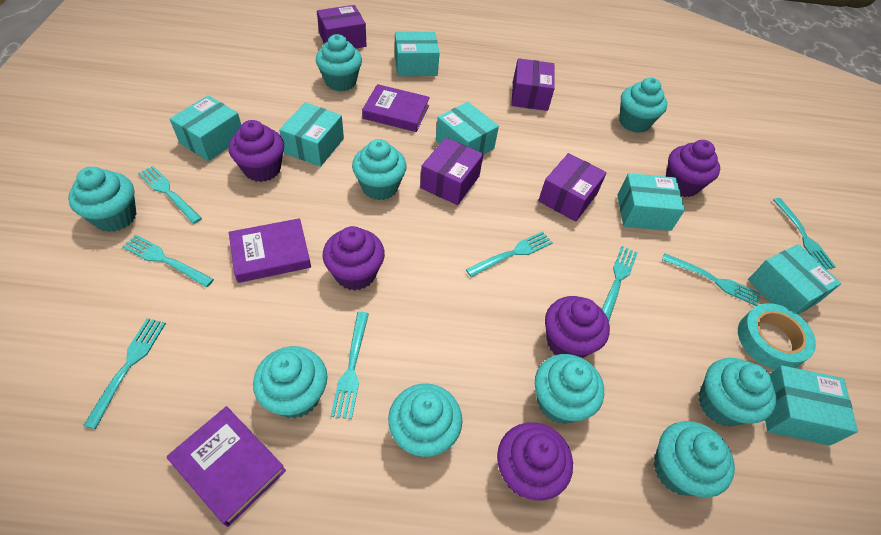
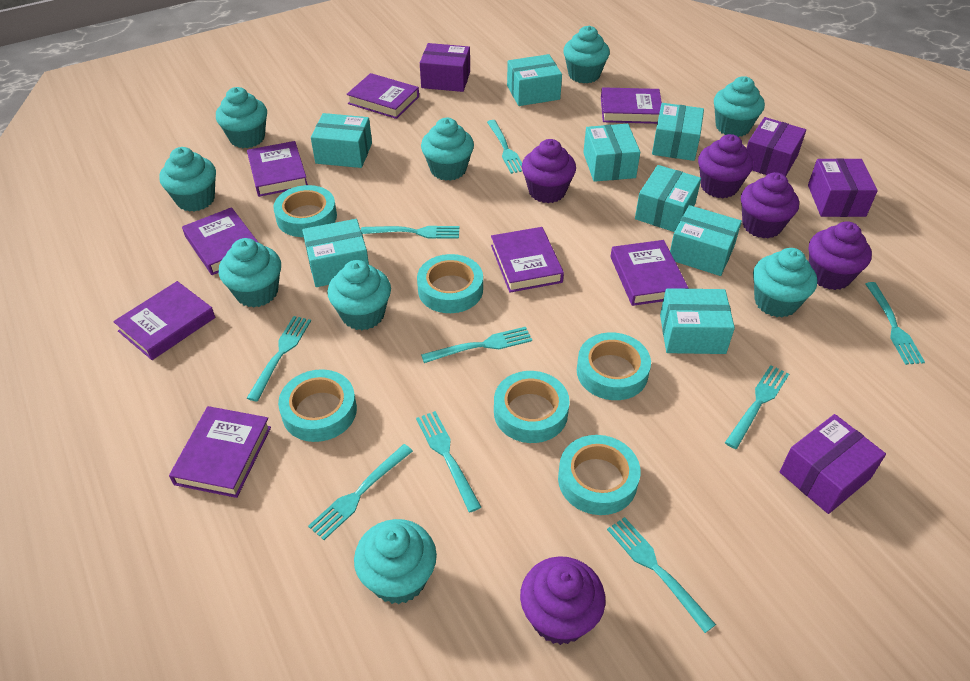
purple book: [167,406,286,527] [229,218,311,283] [362,84,430,132] = 3 -> [113,281,215,360] [169,406,271,498] [182,207,259,275] [247,141,308,197] [346,73,419,119] [491,227,564,293] [601,87,662,124] [611,240,688,306] = 8
turquoise box: [170,95,241,161] [279,102,344,167] [395,32,440,76] [436,102,499,155] [617,173,685,231] [748,244,841,314] [765,365,858,446] = 7 -> [302,219,369,287] [311,113,372,168] [507,54,562,106] [583,124,640,182] [635,165,701,232] [652,103,704,161] [660,288,735,354] [670,205,742,276] = 8
turquoise fork: [83,318,166,429] [122,235,214,287] [138,166,202,224] [331,312,369,419] [466,231,553,277] [602,246,638,321] [662,253,761,306] [773,198,836,269] = 8 -> [247,316,311,402] [308,444,413,540] [361,226,459,239] [416,411,481,512] [421,327,532,363] [487,120,522,174] [607,517,716,633] [725,365,789,449] [866,282,925,365] = 9
turquoise tape: [738,303,816,370] = 1 -> [273,185,337,237] [278,369,357,442] [417,254,483,313] [494,371,570,443] [558,435,640,515] [577,332,651,400] = 6

